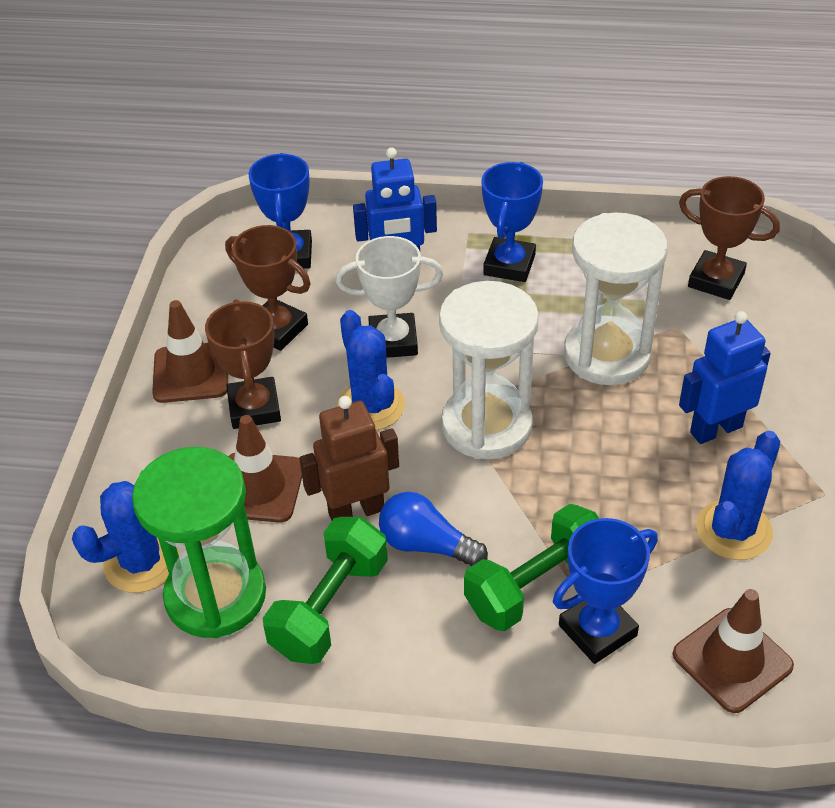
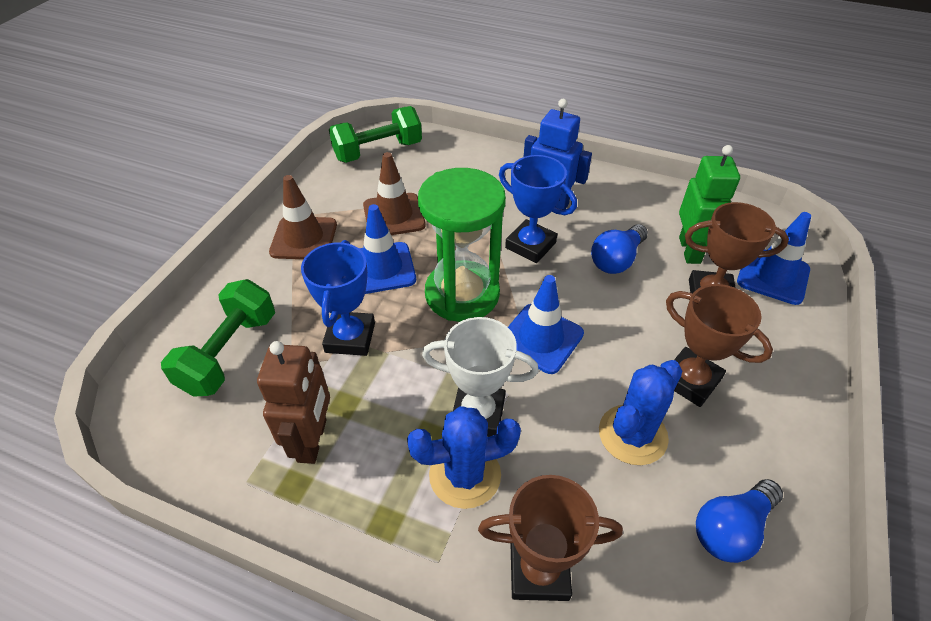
blue cactus: [72,481,179,593] [337,310,405,430] [696,431,780,560] = 3 -> [407,406,521,509] [599,360,682,465] = 2
blue light bulb: [379,492,488,566] = 1 -> [591,224,648,274] [696,479,783,563] = 2
blue robot: [353,147,437,266] [679,311,771,444] = 2 -> [524,99,592,210] = 1
blue traffic cone: none = 0 -> [359,204,416,294] [508,275,584,374] [737,212,811,305] = 3
blue trophy: [248,153,312,269] [481,162,543,282] [553,518,658,664] = 3 -> [301,240,375,356] [499,155,577,263] = 2
brown traffic cone: [152,300,228,403] [228,415,302,523] [673,589,794,713] = 3 -> [269,175,337,259] [363,152,426,235] = 2
green robot: none = 0 -> [679,145,740,264] = 1
white hourglass: [439,281,539,459] [564,213,668,385] = 2 -> none = 0

